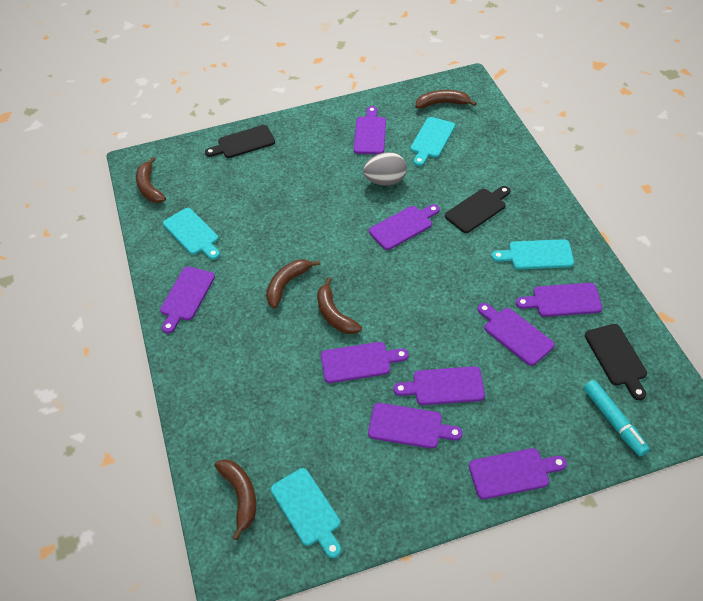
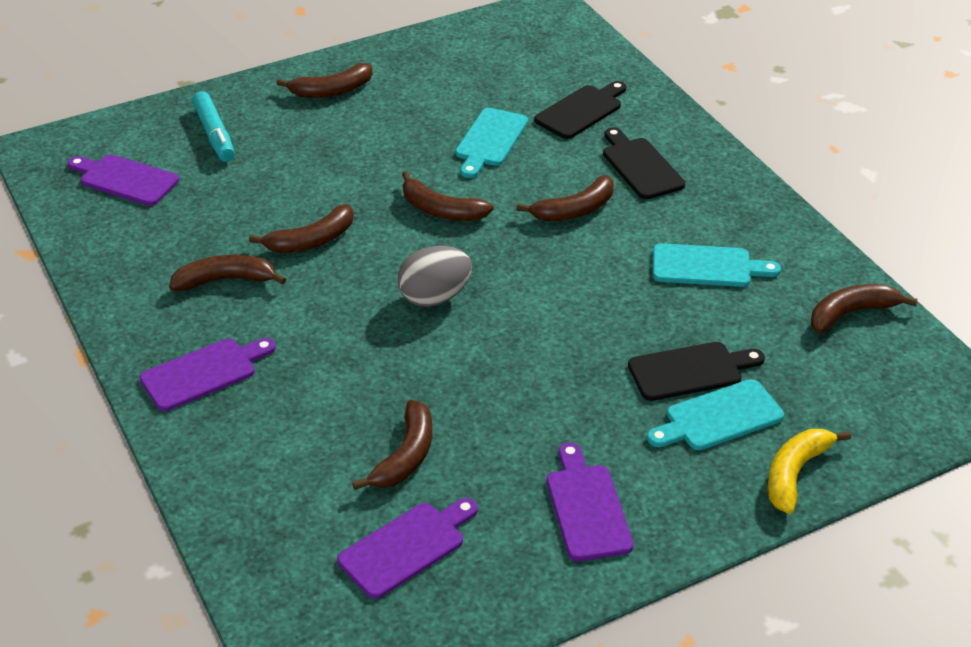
brown banana: [136,157,166,203] [215,459,256,540] [266,259,320,308] [317,277,362,334] [416,90,477,109] = 5 -> [169,255,286,291] [249,204,354,253] [276,63,373,98] [352,400,432,490] [402,171,494,221] [516,175,614,221] [811,284,918,333] = 7
purple cutting board: [160,267,215,333] [321,342,409,383] [354,106,386,154] [368,403,463,449] [369,204,440,250] [393,366,485,405] [469,448,567,499] [478,303,555,366] [516,283,602,317] = 9 -> [68,154,179,206] [140,338,276,411] [337,498,478,599] [547,443,634,561] = 4
turquoise cutting board: [163,208,220,260] [271,468,341,558] [410,117,455,166] [492,239,574,269] = 4 -> [456,108,528,178] [647,379,784,450] [653,243,781,287] = 3
yellow banana: none = 0 -> [768,429,851,514] = 1

